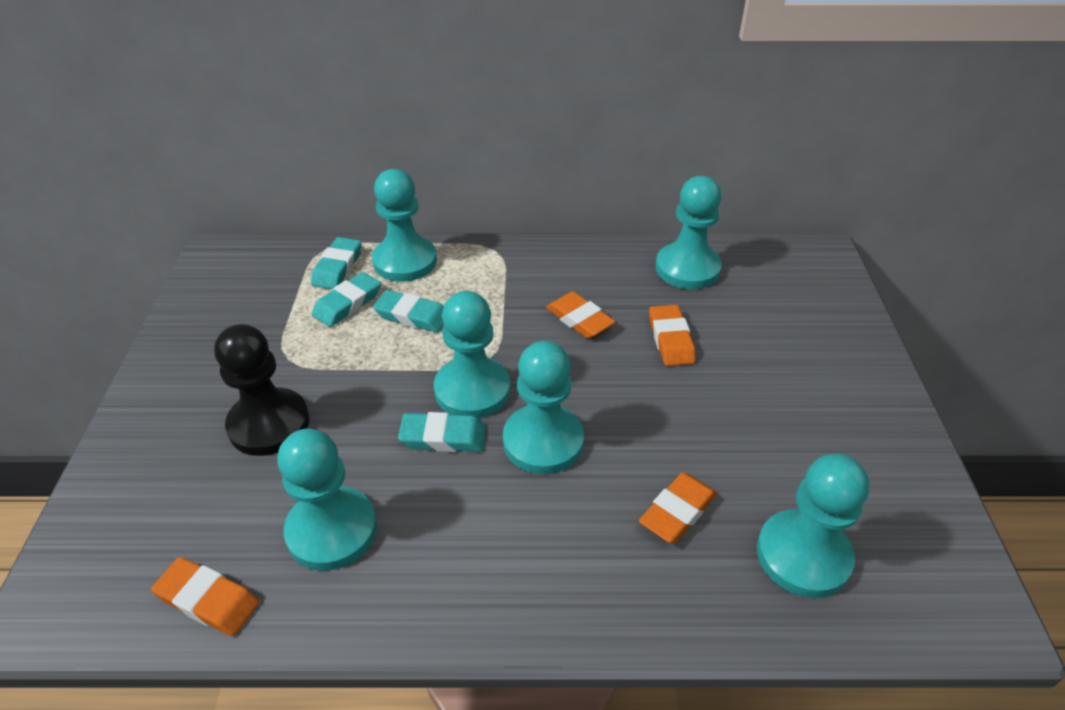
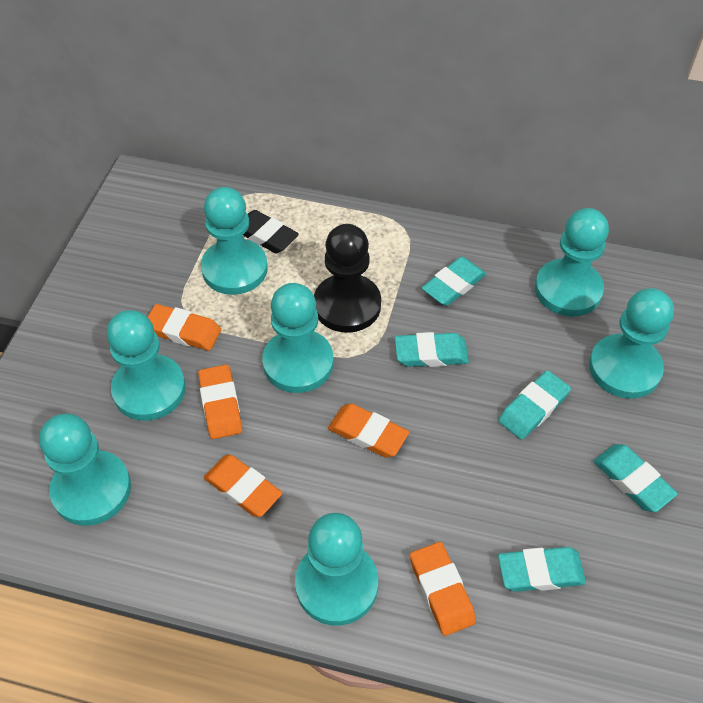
black eraser: none = 0 -> [243,210,299,253] = 1
orange eraser: [151,557,260,636] [546,292,616,339] [639,472,717,543] [649,305,696,366] = 4 -> [148,304,221,351] [198,365,242,439] [203,455,282,517] [328,404,409,458] [410,542,476,636] = 5
turquoise eraser: [311,237,362,289] [312,272,381,327] [373,290,444,333] [398,412,486,452] = 4 -> [395,332,469,367] [422,257,486,306] [498,370,571,440] [498,547,586,592] [594,444,678,512] = 5
turquoise pawn: [278,429,377,570] [372,169,437,282] [434,291,510,418] [503,341,584,474] [655,176,722,289] [757,454,869,598] = 6 -> [39,413,131,526] [107,310,186,421] [201,187,268,295] [262,283,334,393] [295,513,378,626] [535,208,609,317] [589,288,674,399] = 7

